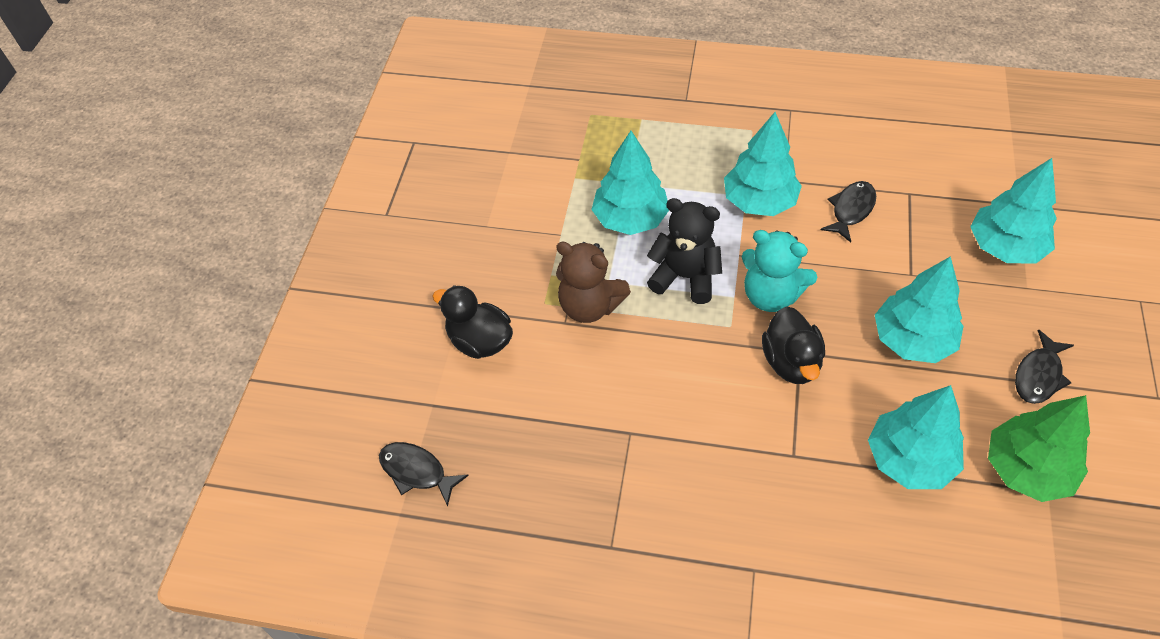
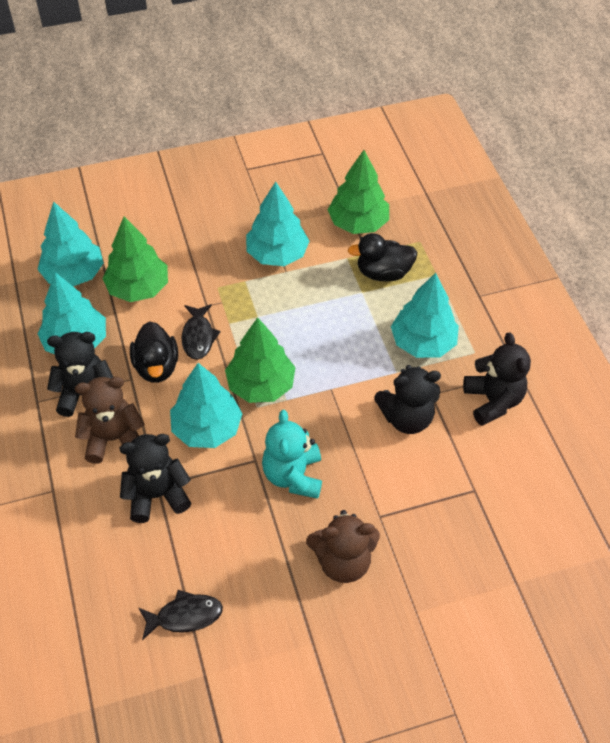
black fish: [379,442,469,507] [821,181,876,242] [1015,329,1074,404] = 3 -> [139,590,223,640] [181,304,221,360] = 2
black teddy bear: [647,198,722,304] = 1 -> [47,332,113,417] [119,434,191,523] [374,365,441,434] [463,333,531,426] = 4
brown teddy bear: [556,242,631,323] = 1 -> [75,377,145,464] [306,510,380,583] = 2
green tree: [988,395,1090,502] = 1 -> [102,217,168,302] [225,317,296,403] [328,150,389,234] = 3

